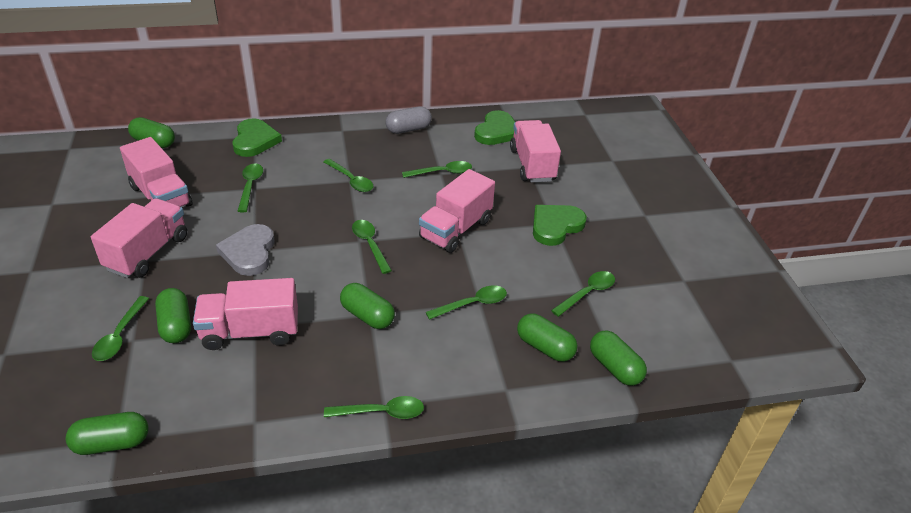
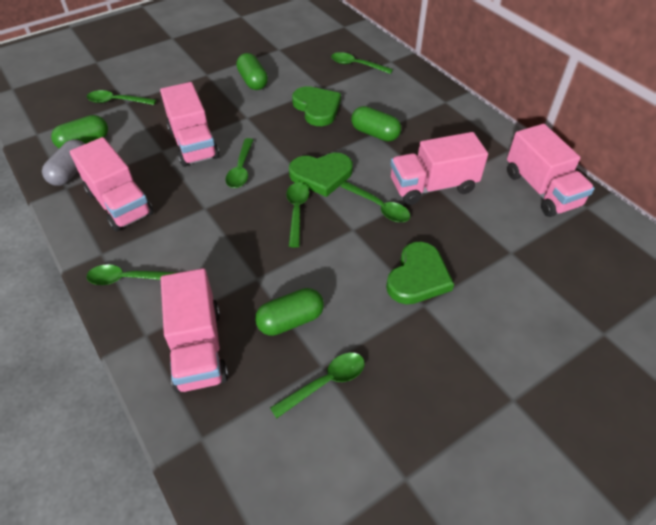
green capsule: [66,412,149,455] [128,117,175,148] [155,288,191,343] [340,283,395,329] [517,313,578,362] [590,330,647,386] = 6 -> [51,115,108,148] [236,53,268,90] [255,288,324,336] [351,106,401,141] = 4
green spoon: [92,296,149,361] [238,163,263,212] [324,159,373,192] [324,396,424,419] [352,220,392,274] [402,161,472,178] [426,285,507,320] [551,271,615,317] = 8 -> [87,90,156,105] [87,264,180,285] [225,138,253,188] [270,353,365,419] [286,182,309,247] [331,52,393,74] [341,181,410,223] = 7
grey heart: [216,224,275,276] = 1 -> none = 0

